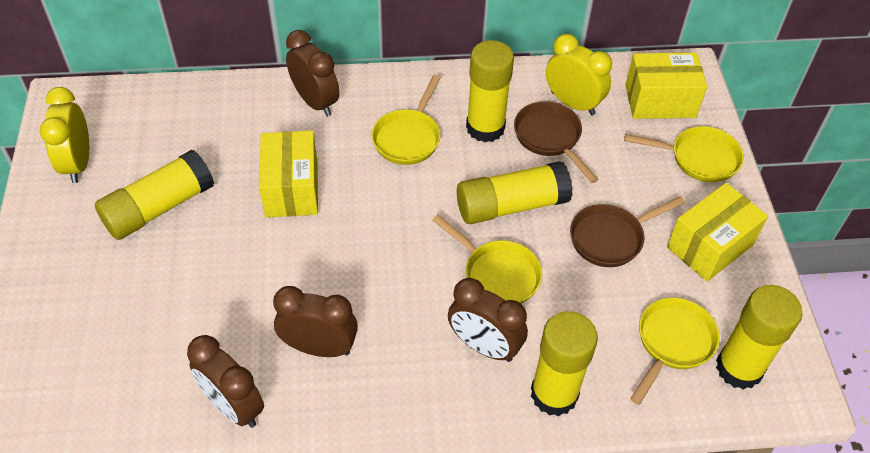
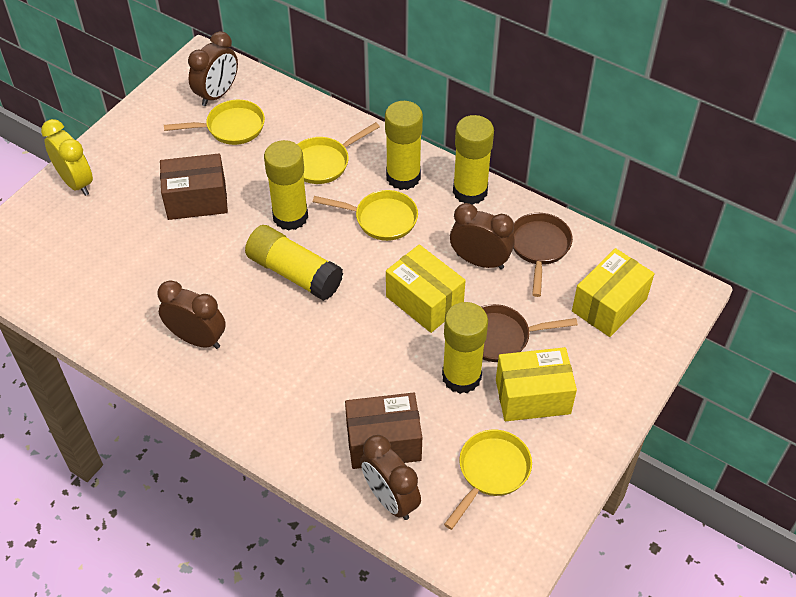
brown box: none = 0 -> [160,154,228,220] [345,393,422,469] = 2
yellow clock: [40,87,89,183] [546,34,612,115] = 2 -> [41,119,93,196] = 1

